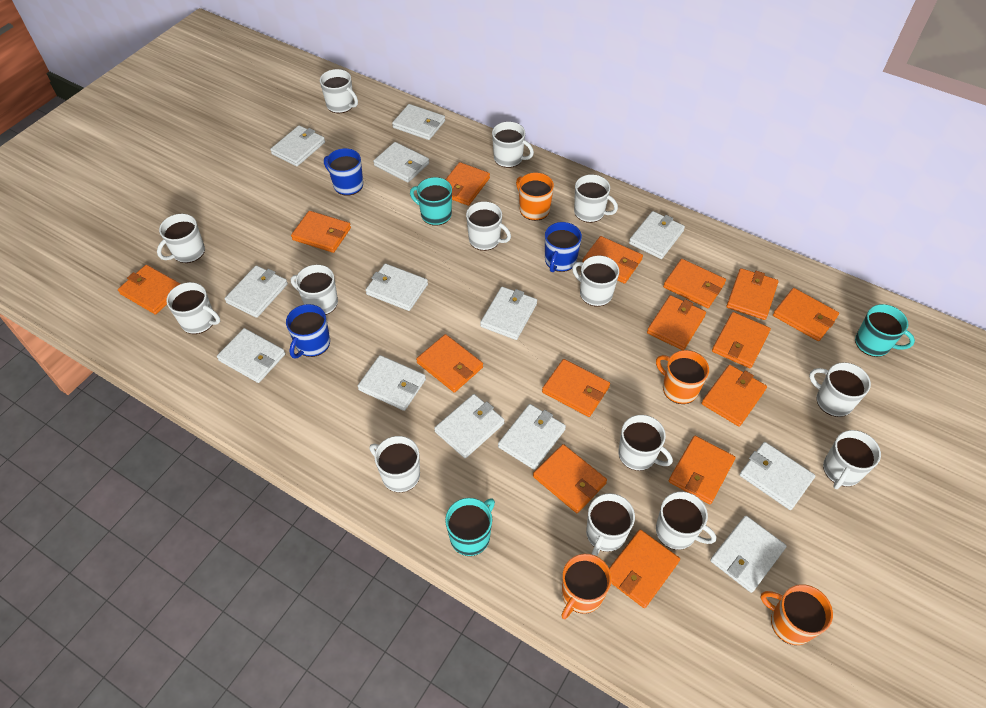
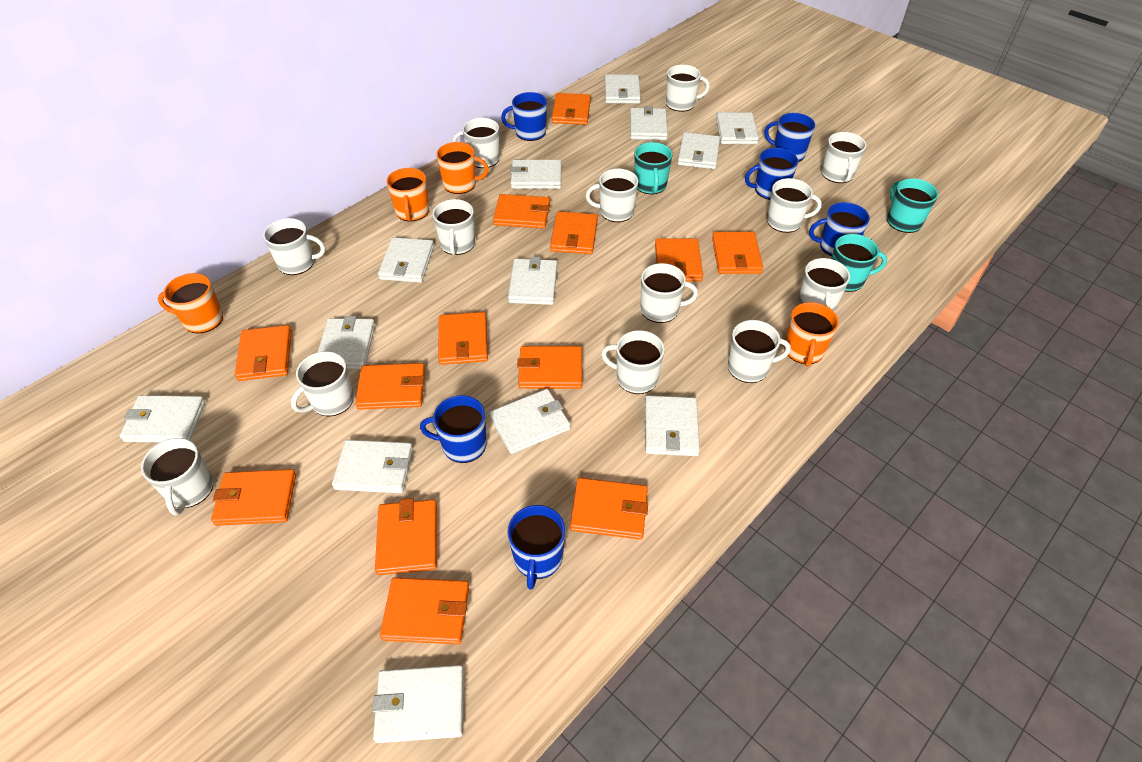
blue mug: [286,304,330,358] [324,148,363,196] [545,222,582,272] = 3 -> [420,395,487,463] [501,92,547,141] [507,505,565,590] [745,148,798,200] [764,113,815,162] [809,202,870,256] = 6
orange wallet: [118,265,180,314] [291,211,351,253] [416,334,483,393] [445,162,490,206] [533,444,607,513] [542,359,610,417] [583,236,643,284] [609,529,680,608] [647,295,706,350] [663,259,726,308] [669,436,736,504] [702,365,767,427] [712,312,771,369] [726,268,779,320] [773,288,839,341] = 15 -> [211,469,296,526] [235,325,292,381] [355,363,425,410] [375,498,437,575] [380,578,469,644] [438,312,488,365] [493,194,550,229] [517,346,582,389] [550,211,598,254] [552,93,591,125] [570,478,648,540] [655,238,703,281] [712,232,763,274] = 13
white mug: [157,214,205,263] [166,282,220,334] [291,265,338,315] [320,69,358,113] [370,436,420,493] [466,201,511,251] [492,122,534,168] [572,255,619,306] [574,174,618,223] [586,493,635,556] [619,415,673,471] [656,492,716,550] [809,362,871,417] [823,430,881,489] = 14 -> [141,438,214,515] [263,218,325,275] [291,351,354,417] [433,199,475,255] [453,118,500,168] [586,168,638,222] [601,330,665,394] [641,263,698,323] [666,65,710,112] [728,320,791,383] [767,178,822,233] [798,258,850,311] [821,132,867,183] = 13

